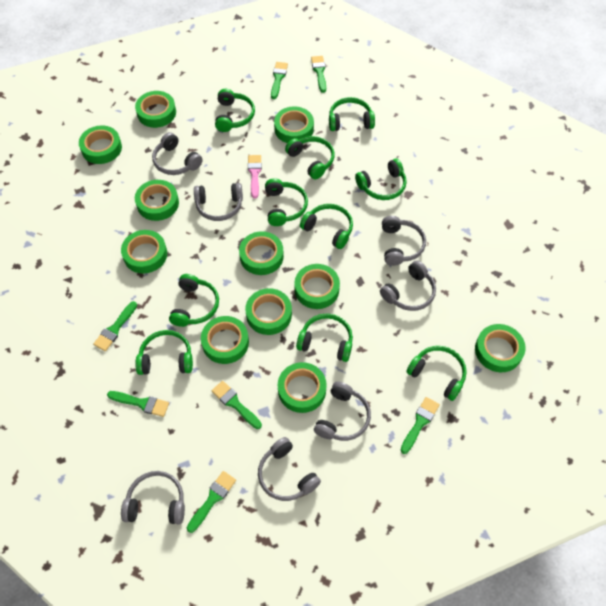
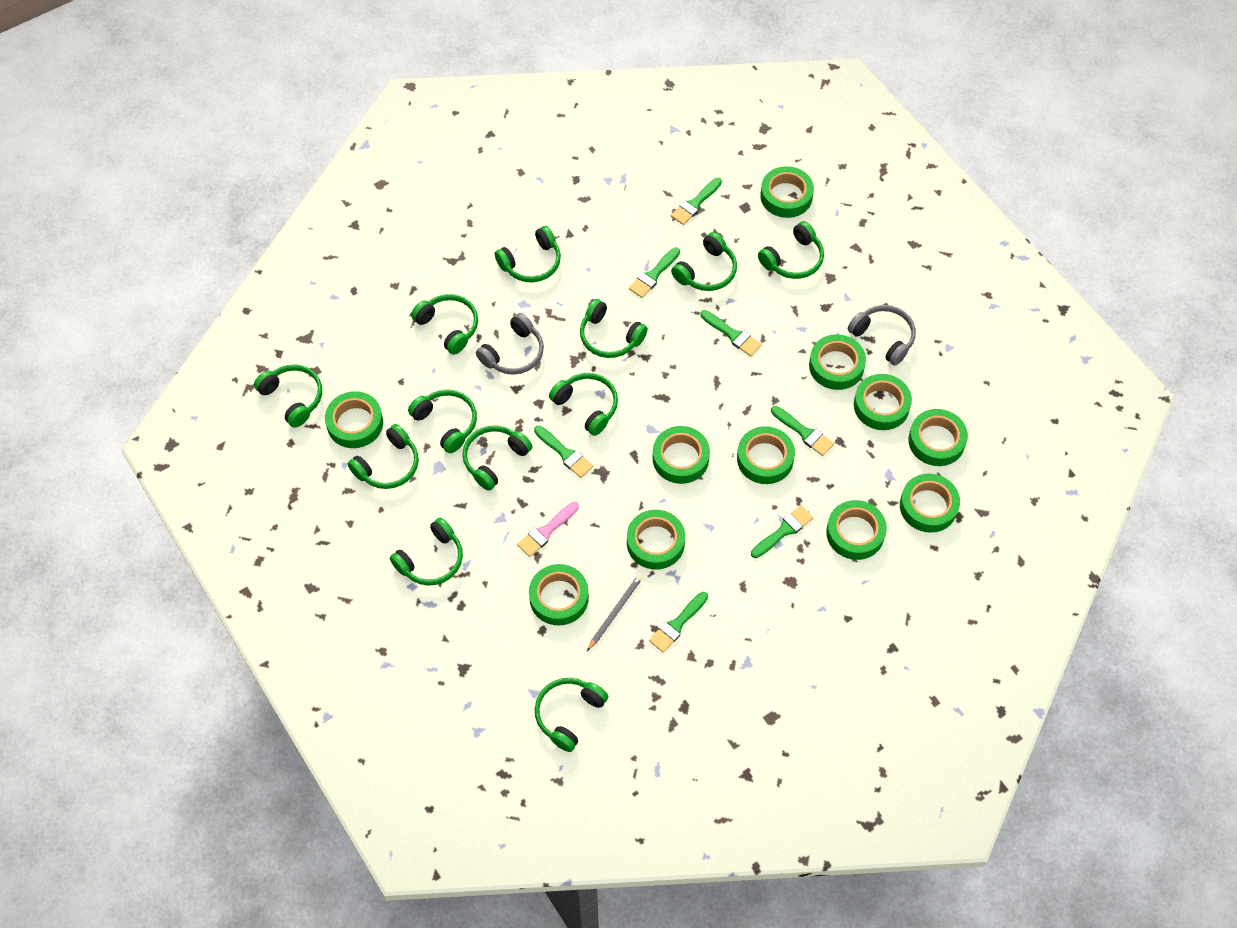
green headphones: [135,330,193,375] [169,274,219,327] [215,89,255,132] [265,178,308,226] [285,136,335,179] [296,314,353,362] [300,204,353,249] [329,97,375,131] [355,159,407,200] [406,346,467,401] = 10 -> [254,364,322,427] [348,424,419,489] [390,518,463,586] [408,389,477,453] [411,294,478,355] [462,425,533,491] [495,226,561,282] [535,678,608,752] [549,373,618,436] [580,299,648,358] [671,232,737,291] [758,221,824,279] = 12
grey headphones: [121,471,185,525] [152,132,203,175] [194,183,243,221] [258,437,321,501] [314,382,371,441] [380,260,436,311] [382,216,426,266] = 7 -> [476,313,544,375] [848,305,916,366] = 2
grey pencil: none = 0 -> [587,575,643,651] = 1

